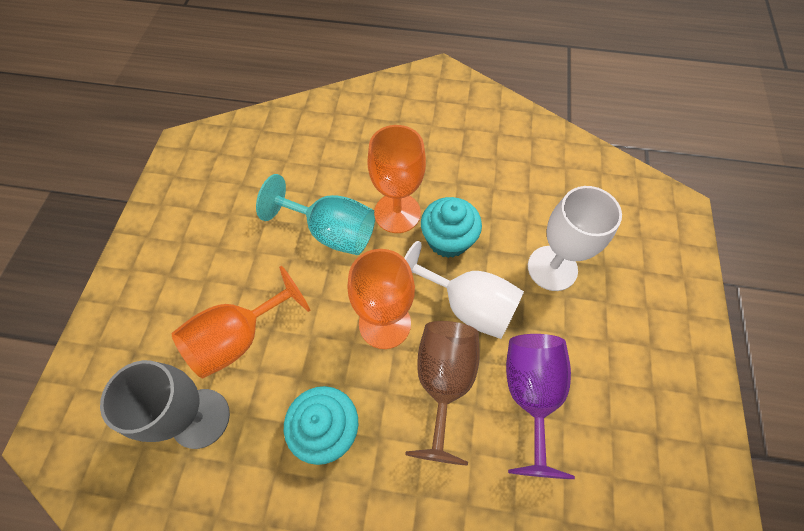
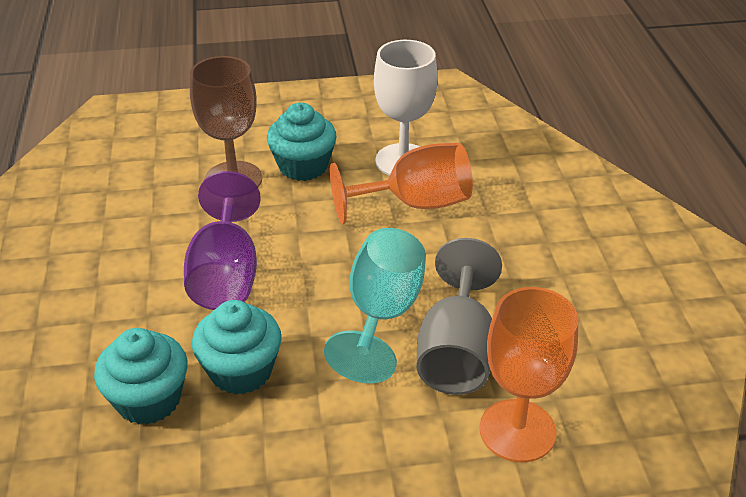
orange goblet: [172,266,311,378] [348,249,415,349] [367,125,426,233] = 3 -> [330,143,473,224] [479,287,578,462] = 2
turquoise cupcake: [284,386,358,465] [421,197,482,258] = 2 -> [94,328,187,425] [192,300,282,395] [267,103,336,181] = 3
white goblet: [404,241,524,339] [528,186,622,291] = 2 -> [374,40,438,176] = 1

